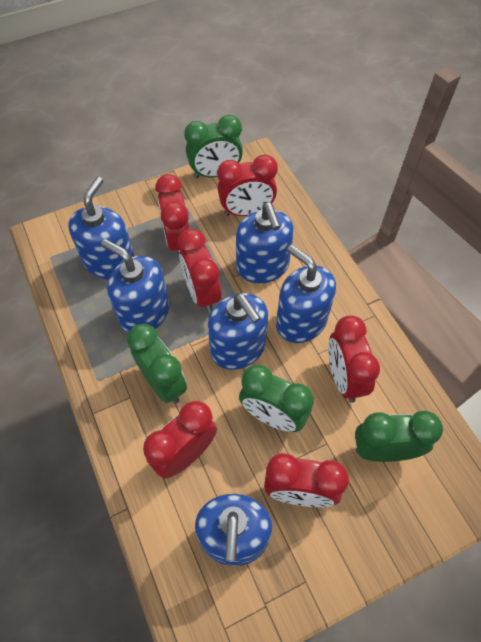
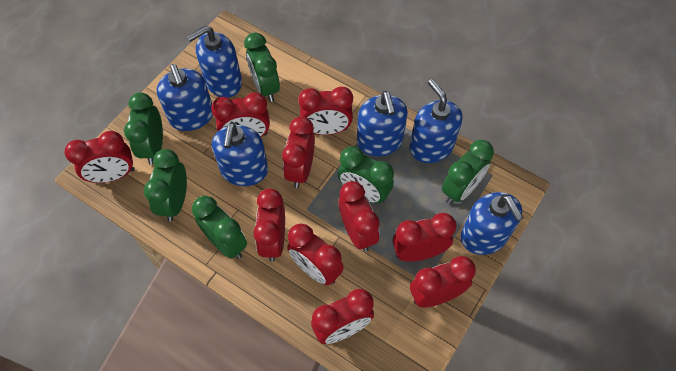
green clock: [127,324,187,404] [184,115,243,178] [239,365,314,432] [355,411,443,462] = 4 -> [124,93,163,165] [144,149,187,222] [192,196,247,259] [244,32,280,102] [338,146,394,204] [442,140,494,204] = 6
red clock: [143,401,217,479] [155,174,190,256] [178,229,221,313] [217,154,278,216] [264,453,349,507] [328,315,380,403] = 6 -> [65,131,135,183] [211,93,270,137] [253,189,285,262] [282,116,315,188] [287,223,344,285] [298,87,353,135] [311,289,374,344] [339,181,380,252] [393,213,456,262] [410,256,476,308] = 10

